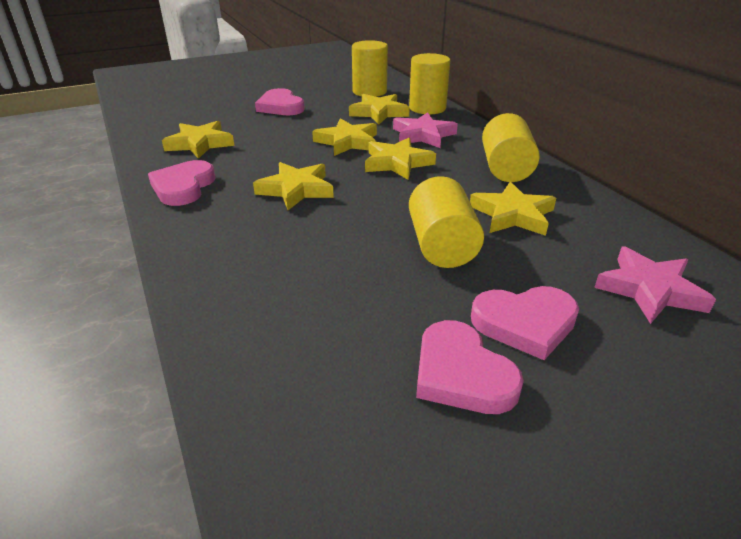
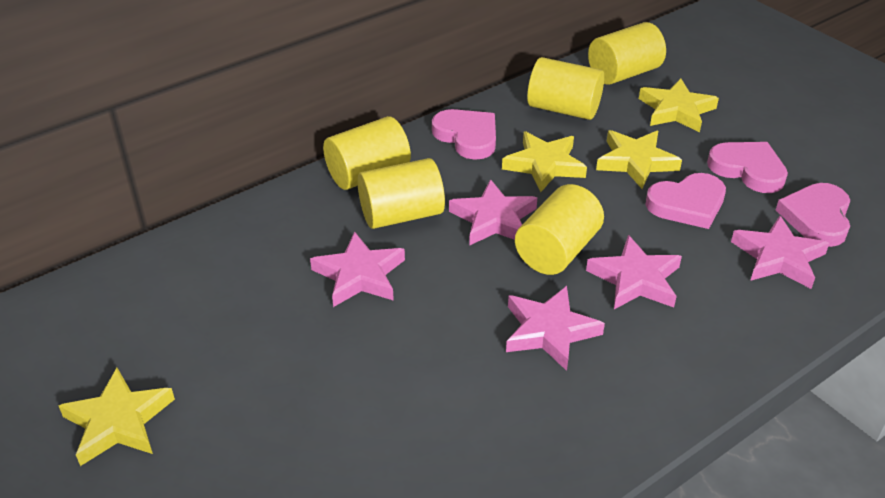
pink star: [393,112,458,148] [594,247,716,324] = 2 -> [310,232,405,307] [449,179,537,246] [506,286,605,371] [586,235,682,309] [731,216,830,289] = 5
yellow cylinder: [352,40,388,97] [409,53,450,114] [409,176,484,268] [482,113,540,182] = 4 -> [323,116,411,190] [358,158,445,229] [515,184,604,275] [527,57,604,120] [588,22,666,85] = 5
yellow star: [162,121,235,159] [253,162,334,210] [312,119,377,156] [349,94,410,124] [365,138,436,180] [470,182,556,236] = 6 -> [59,368,175,466] [502,131,587,192] [596,130,682,189] [639,79,719,132] = 4

